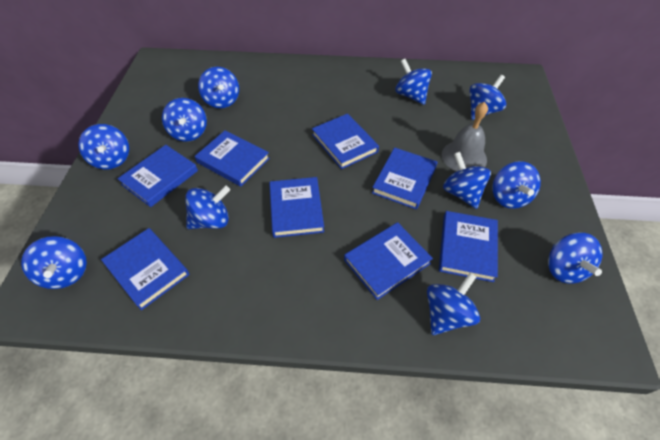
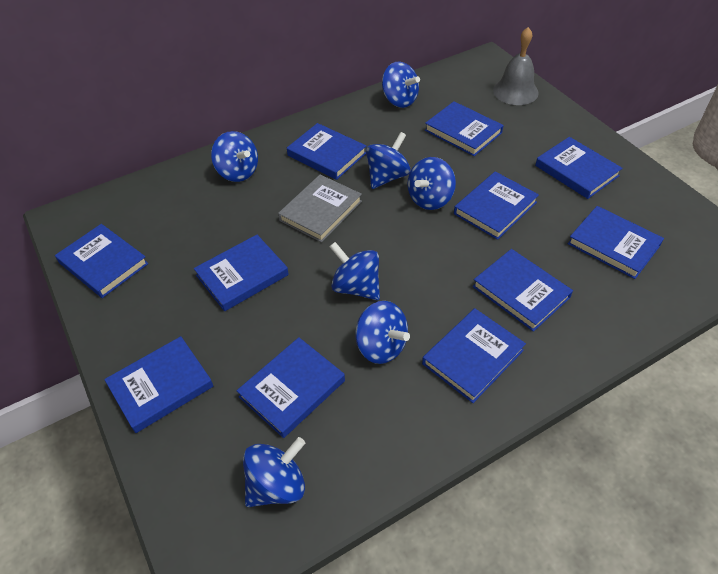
blue book: [101,228,189,310] [117,145,198,207] [195,130,270,187] [269,177,324,238] [312,114,379,169] [344,222,433,300] [372,147,437,210] [439,211,498,282] = 8 -> [55,224,149,298] [104,336,213,433] [194,235,289,311] [237,337,345,438] [287,123,366,180] [422,308,526,403] [425,101,504,156] [454,172,539,240] [473,249,573,332] [535,137,623,199] [568,206,664,279] = 11
blue spinning top: [21,236,87,289] [78,124,129,169] [162,98,207,142] [185,186,230,229] [198,67,239,108] [395,59,432,105] [427,273,480,335] [443,152,491,209] [469,75,506,120] [492,161,541,209] [548,233,603,283] = 11 -> [211,131,258,182] [243,437,305,507] [330,242,380,300] [355,301,410,364] [366,132,411,189] [382,61,420,108] [407,157,456,210] = 7
grey book: none = 0 -> [278,175,362,243] = 1

